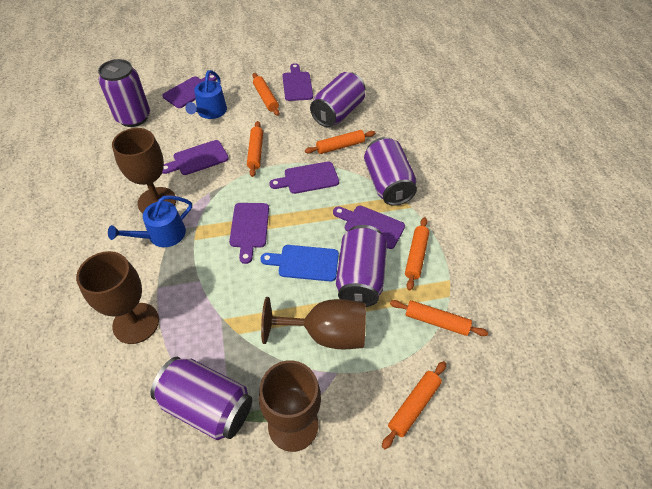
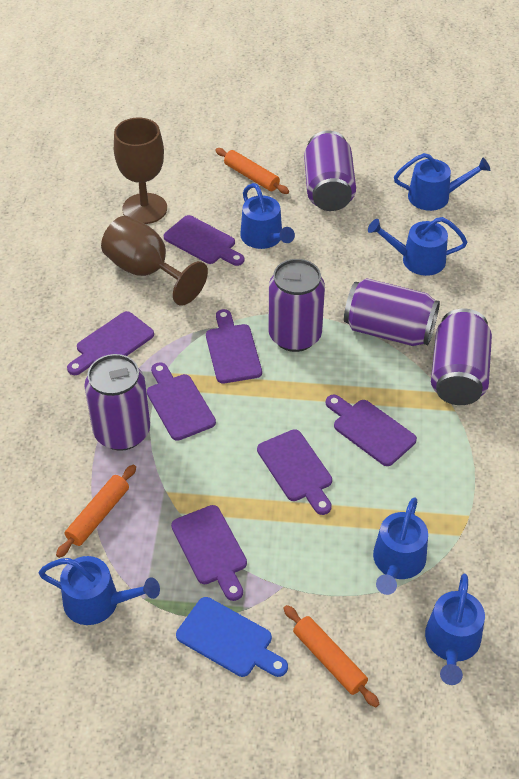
blue watering can: [108,195,192,247] [185,70,227,119] = 2 -> [38,556,160,625] [240,183,295,249] [368,217,468,276] [373,497,428,595] [394,153,490,211] [425,574,485,685] = 6
brown goblet: [76,251,159,344] [112,128,176,213] [259,360,321,452] [261,297,366,349] = 4 -> [101,216,208,306] [114,117,167,224] = 2
orange rolling pin: [247,121,263,177] [252,73,279,116] [305,130,376,154] [382,361,446,449] [390,300,488,336] [405,217,430,290] = 6 -> [56,465,136,558] [215,148,289,194] [283,605,379,707] = 3
purple cutting board: [162,74,217,108] [162,140,229,175] [229,203,269,264] [269,161,339,194] [282,63,313,101] [333,206,405,249] = 6 -> [67,311,154,375] [147,362,216,441] [164,215,244,266] [171,505,247,601] [206,309,262,383] [257,429,332,515] [326,395,417,466] = 7

